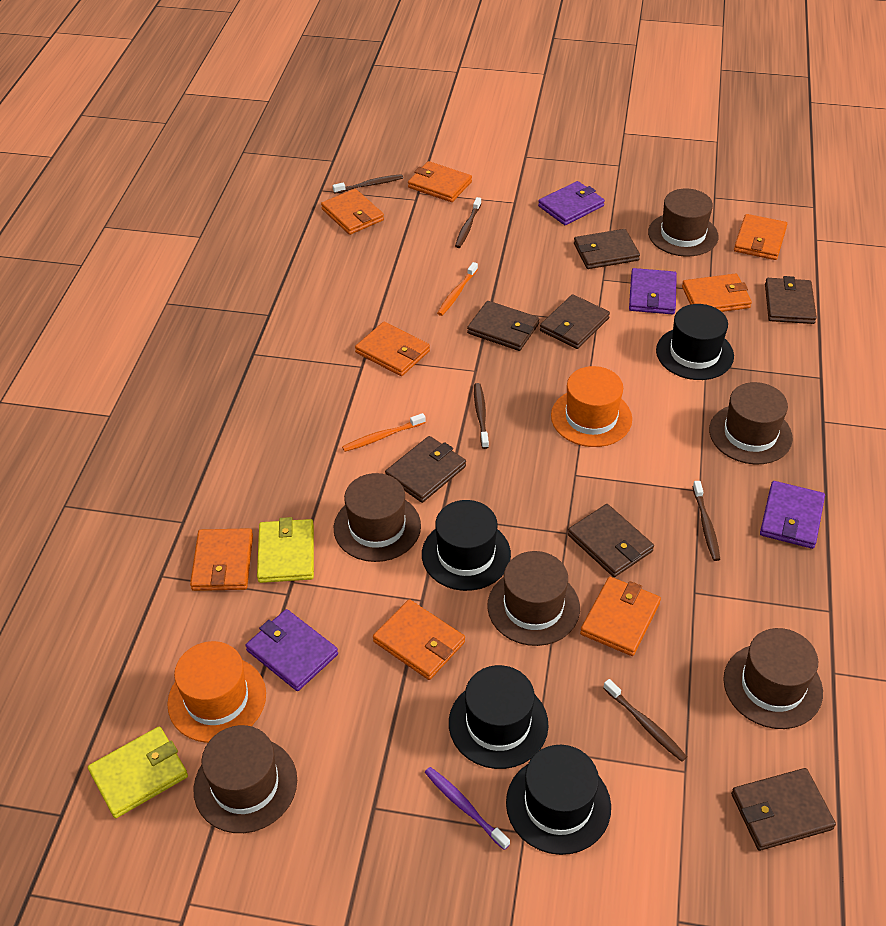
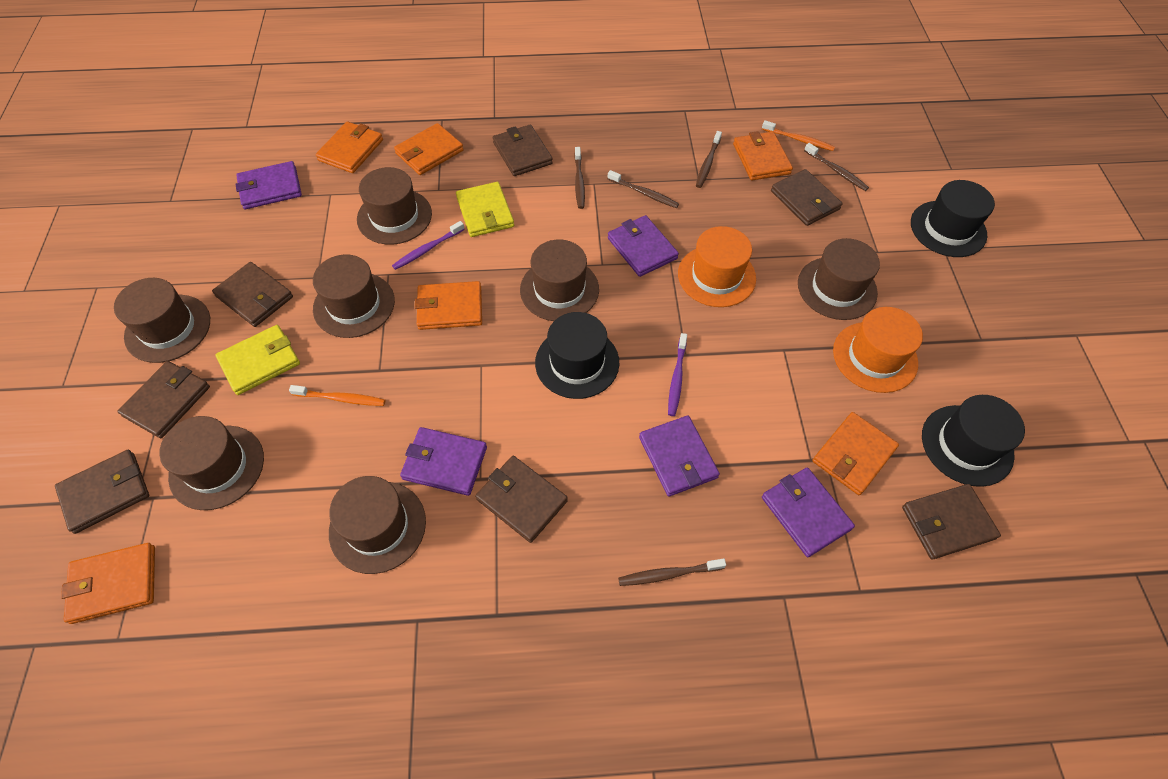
black hat: [422,500,511,591] [449,665,549,769] [506,745,611,855] [656,304,734,380] = 4 -> [535,312,620,399] [911,180,995,257] [922,395,1025,487] = 3
brown hat: [193,725,297,833] [334,473,421,562] [487,551,580,646] [648,188,719,257] [709,382,793,464] [723,628,823,729] = 6 -> [114,278,210,363] [159,416,264,510] [313,254,395,338] [329,476,426,574] [357,167,432,245] [520,240,599,321] [798,238,880,320] = 7
orange wallet: [190,528,253,591] [321,189,384,235] [355,322,430,376] [373,599,465,680] [408,161,472,202] [580,577,661,656] [682,274,752,312] [734,214,787,260] = 8 -> [61,543,155,624] [316,122,383,173] [394,123,464,175] [415,281,482,330] [733,131,793,181] [812,412,899,495] = 6
purple toothbrush: [425,767,510,850] = 1 -> [392,221,465,270] [668,333,687,416] = 2
purple wallet: [245,609,338,691] [538,181,605,225] [629,268,677,315] [760,481,825,549] = 4 -> [235,161,302,209] [400,427,487,496] [608,215,679,277] [639,416,720,497] [762,467,855,557] = 5

